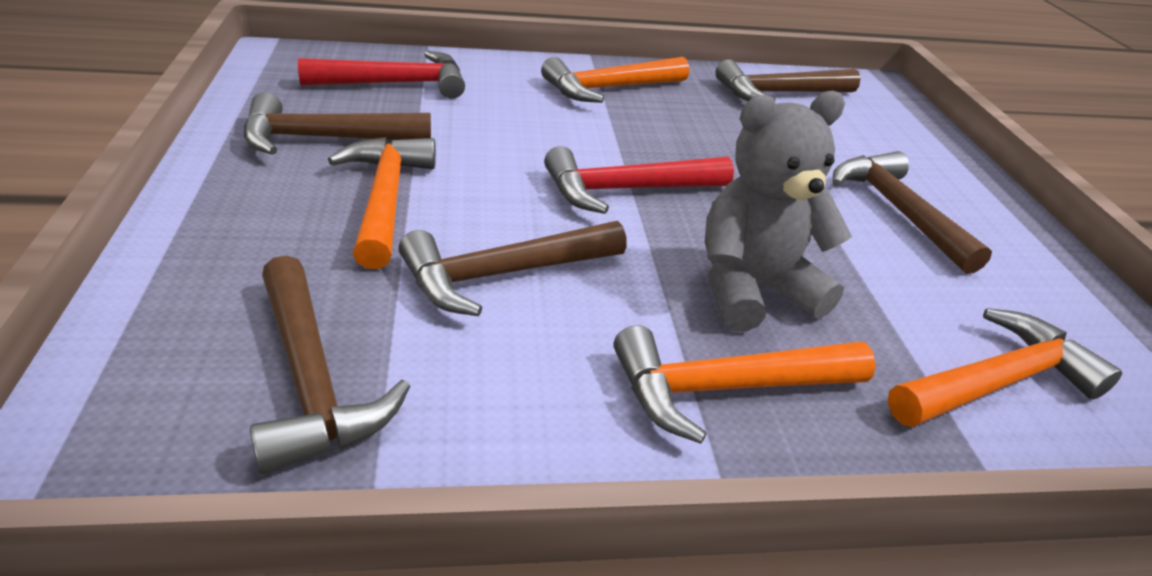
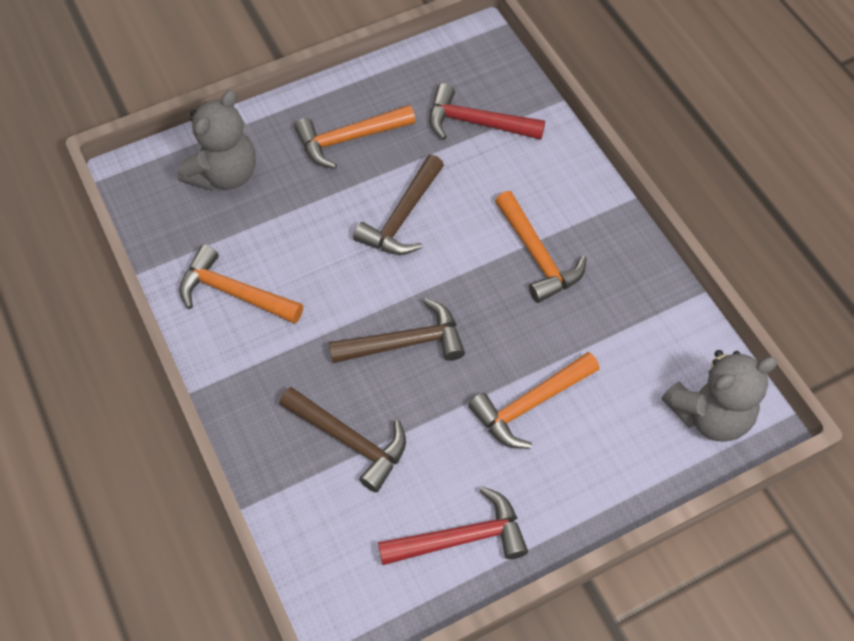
brown hammer: [244,92,431,155] [250,255,411,474] [399,221,627,316] [715,59,860,101] [832,151,992,274] = 5 -> [279,387,406,493] [329,298,465,363] [353,155,444,255] = 3
grey teddy bear: [705,91,852,332] = 1 -> [178,90,256,191] [662,350,778,442] = 2

